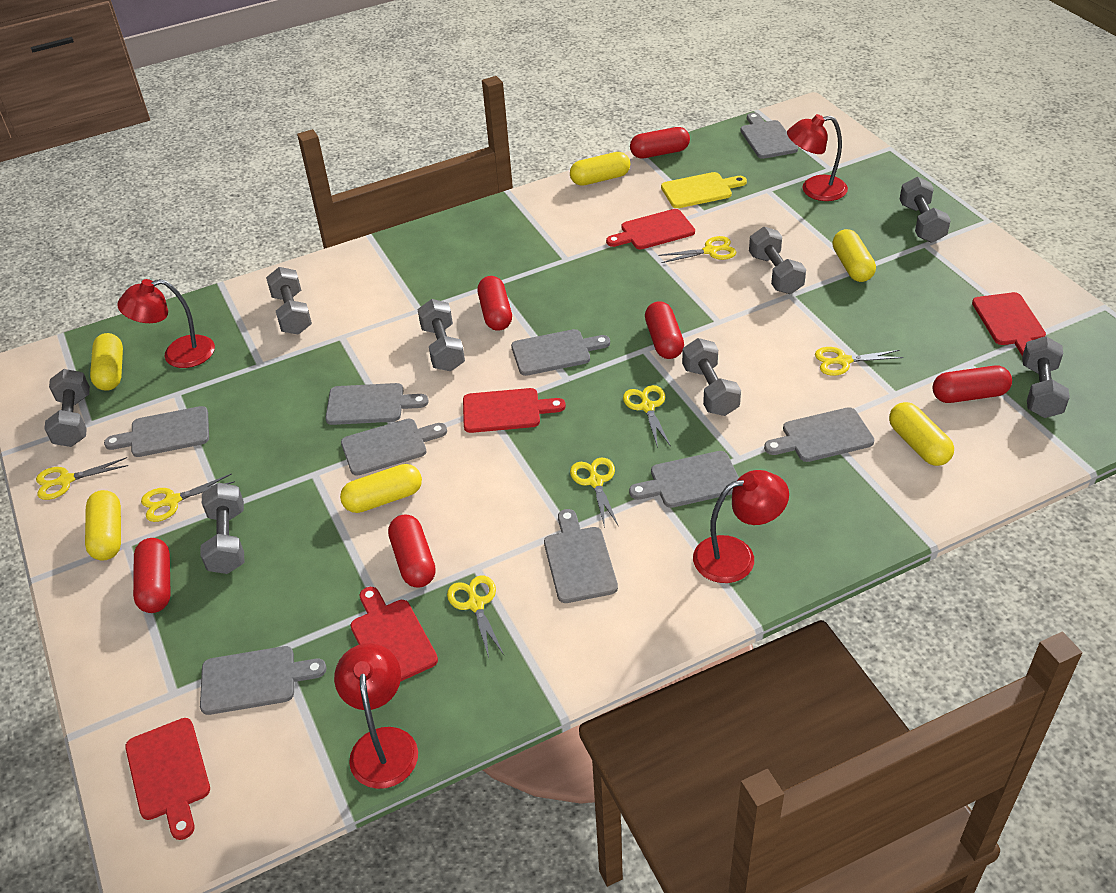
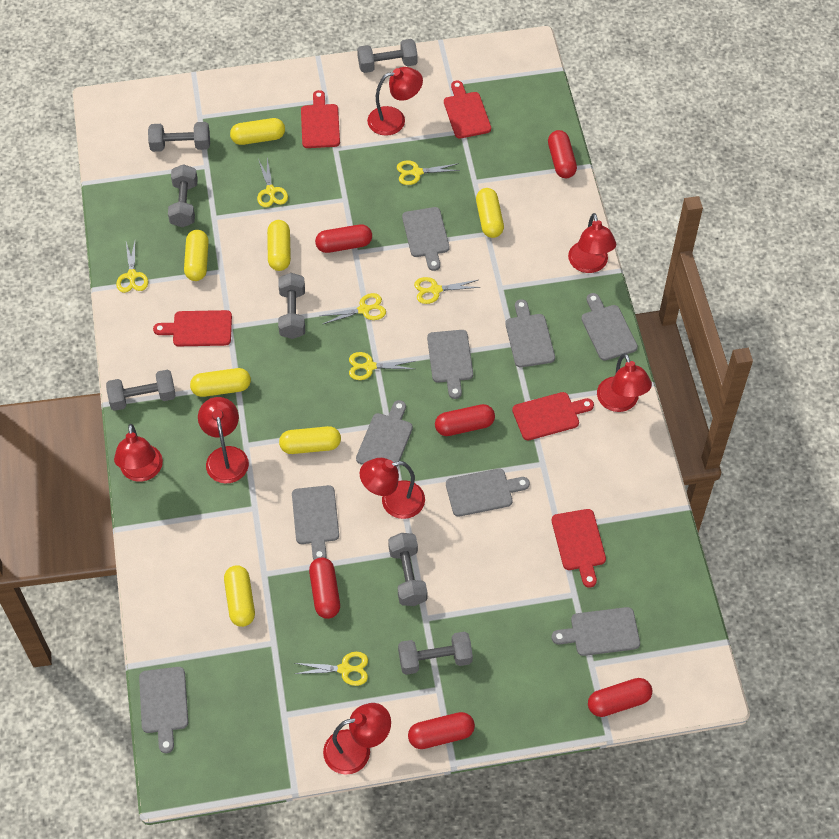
grey dumbbell: [44,369,90,447] [200,482,244,574] [266,267,312,335] [418,299,465,372] [682,338,741,416] [749,227,806,294] [900,177,951,243] [1022,336,1070,418] = 8 -> [106,370,176,411] [148,122,210,152] [168,164,198,228] [278,273,305,339] [357,39,418,73] [388,533,427,606] [398,632,473,675] = 7
red lamp: [117,279,215,368] [334,643,418,789] [693,470,789,583] [787,114,848,201] = 4 -> [114,424,163,482] [198,397,249,484] [323,703,391,775] [360,458,425,519] [367,67,423,136] [568,213,616,273] [597,353,652,412] = 7
yellow capsule: [85,490,121,561] [90,333,123,391] [340,464,422,513] [570,152,630,186] [832,229,876,282] [889,402,954,466] = 6 -> [184,230,209,281] [190,368,251,397] [224,565,255,627] [230,118,285,145] [267,220,291,271] [279,426,341,454] [476,188,504,238] = 7
yellow cutting board: [661,172,747,208] = 1 -> none = 0

